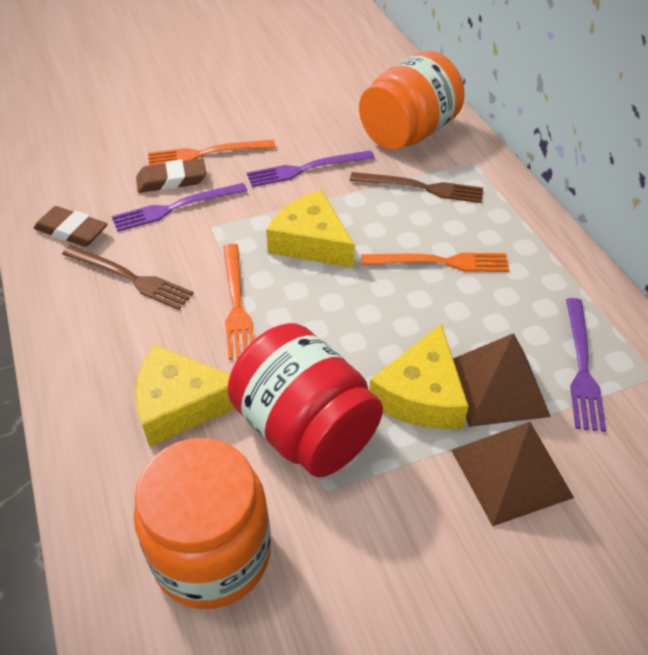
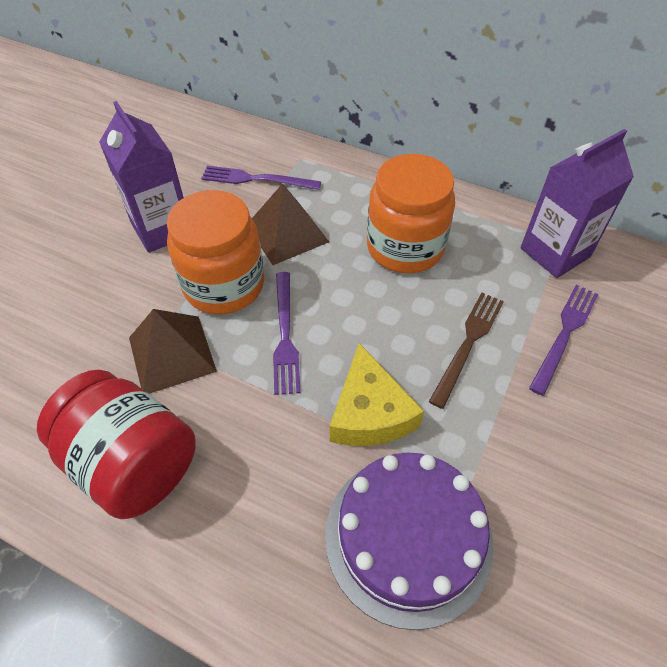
brown eraser: [34,206,107,247] [136,158,206,193] = 2 -> none = 0
brown fork: [62,245,194,310] [350,172,483,203] = 2 -> [429,293,504,409] = 1
orange fork: [148,140,275,165] [223,244,254,360] [361,253,509,272] = 3 -> none = 0
purple cake: none = 0 -> [325,453,494,630] = 1
purple carton: none = 0 -> [99,101,184,253] [520,129,634,278] = 2
yellow cheese: [136,345,235,447] [266,190,355,268] [369,324,469,429] = 3 -> [330,343,424,446] = 1

